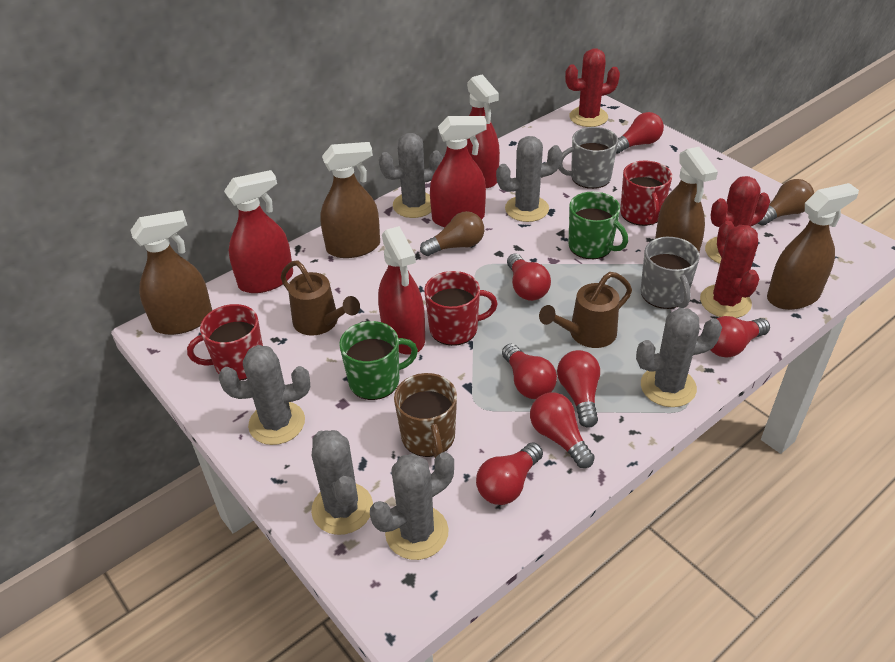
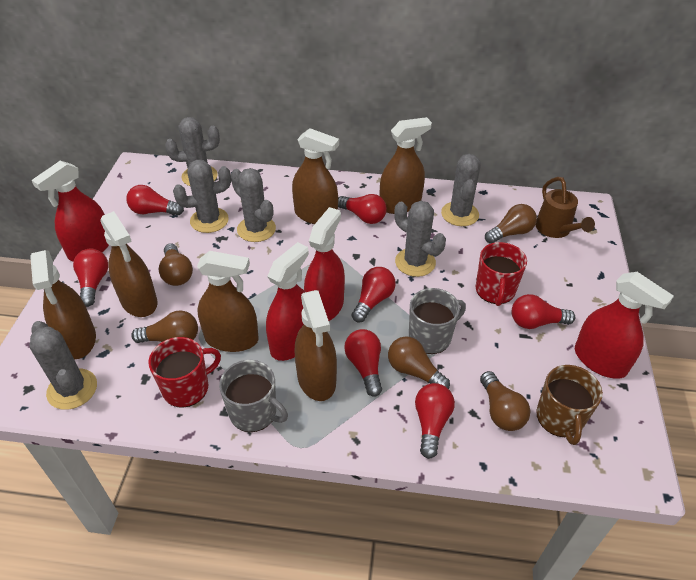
brown light bulb: [420,211,484,256] [758,179,814,225] = 2 -> [131,310,198,343] [159,243,193,286] [388,336,450,389] [480,371,530,431] [485,204,537,244] = 5
brown spray bottle: [130,210,212,335] [320,142,380,258] [655,147,718,252] [767,183,859,310] = 4 -> [30,250,96,359] [100,211,158,317] [197,251,259,352] [292,128,339,224] [295,290,337,401] [380,117,432,214] = 6
brown watering can: [280,261,360,336] [539,272,632,348] = 2 -> [536,177,595,238] = 1
green mug: [339,321,418,400] [568,192,628,259] = 2 -> none = 0
red cactus: [565,48,620,127] [700,221,759,318] [705,176,770,264] = 3 -> none = 0
red mug: [187,304,263,381] [424,271,498,346] [620,161,672,226] = 3 -> [149,337,221,408] [476,242,527,306] = 2

